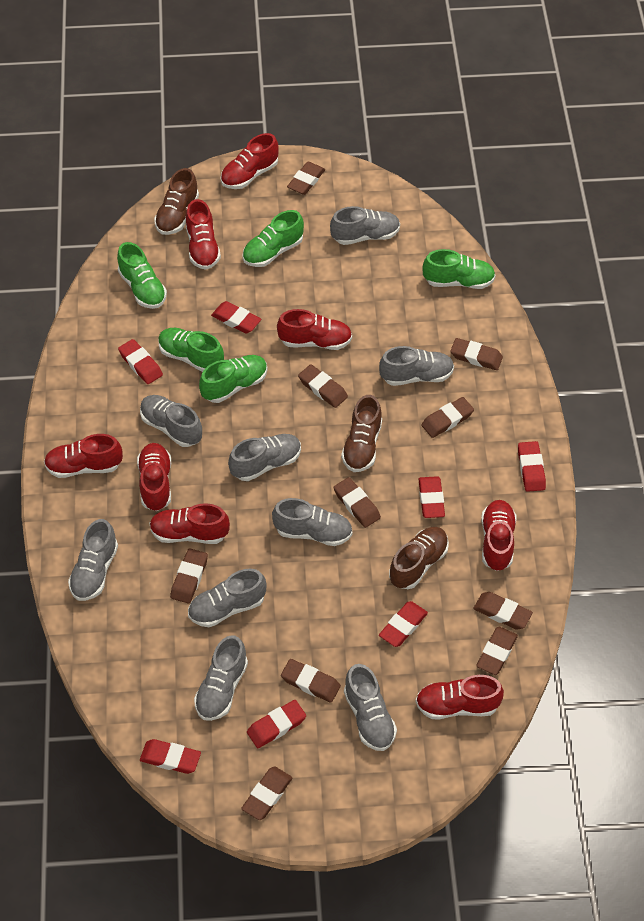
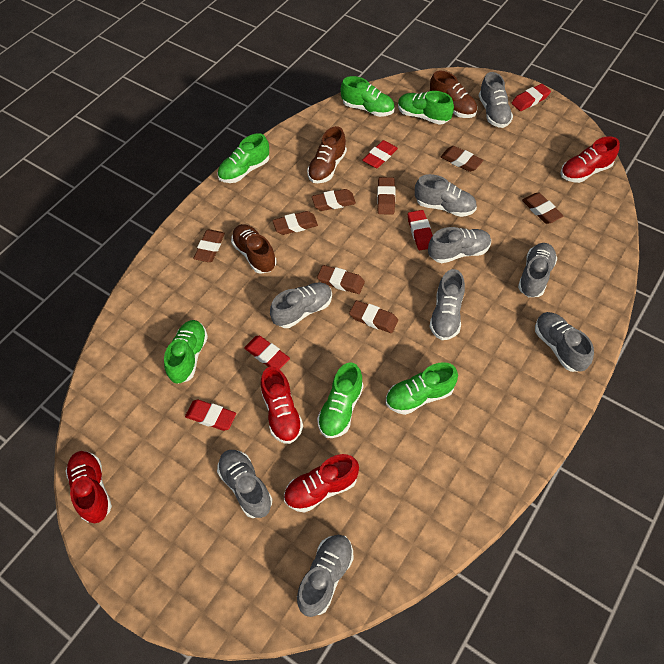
brown eraser: [170,548,208,604] [241,766,292,820] [281,659,341,702] [287,162,325,195] [298,364,348,408] [334,477,381,528] [421,397,474,438] [450,338,503,370] [473,592,533,630] [476,627,518,675] = 10 -> [193,230,225,262] [272,211,318,235] [312,189,356,211] [317,265,365,294] [349,300,398,333] [377,177,395,215] [441,146,483,172] [522,193,563,224] = 8
green shoe: [117,242,167,309] [158,328,224,372] [199,355,267,403] [242,210,304,267] [422,249,496,289] = 5 -> [164,320,208,384] [217,133,269,183] [317,362,364,438] [341,76,395,117] [386,362,458,415] [398,91,454,125] = 6
red eraser: [118,339,163,384] [140,739,201,774] [211,301,261,333] [247,700,306,748] [379,601,428,647] [418,476,445,518] [518,441,546,492] = 7 -> [185,399,236,431] [244,336,290,370] [363,140,398,168] [408,210,433,250] [511,84,551,111] = 5
red shoe: [44,434,123,478] [137,443,171,511] [149,503,230,544] [186,199,221,270] [221,133,279,189] [277,309,352,350] [415,675,504,719] [481,500,517,571] = 8 -> [65,451,112,523] [261,367,303,444] [284,454,359,512] [560,136,620,183] = 4

